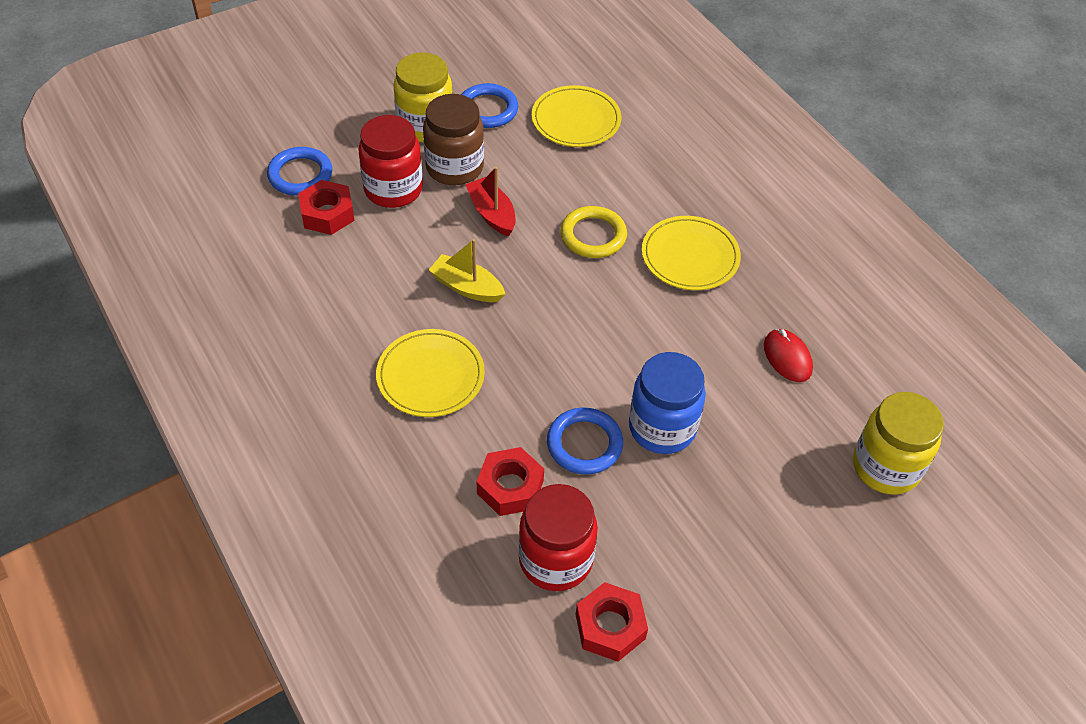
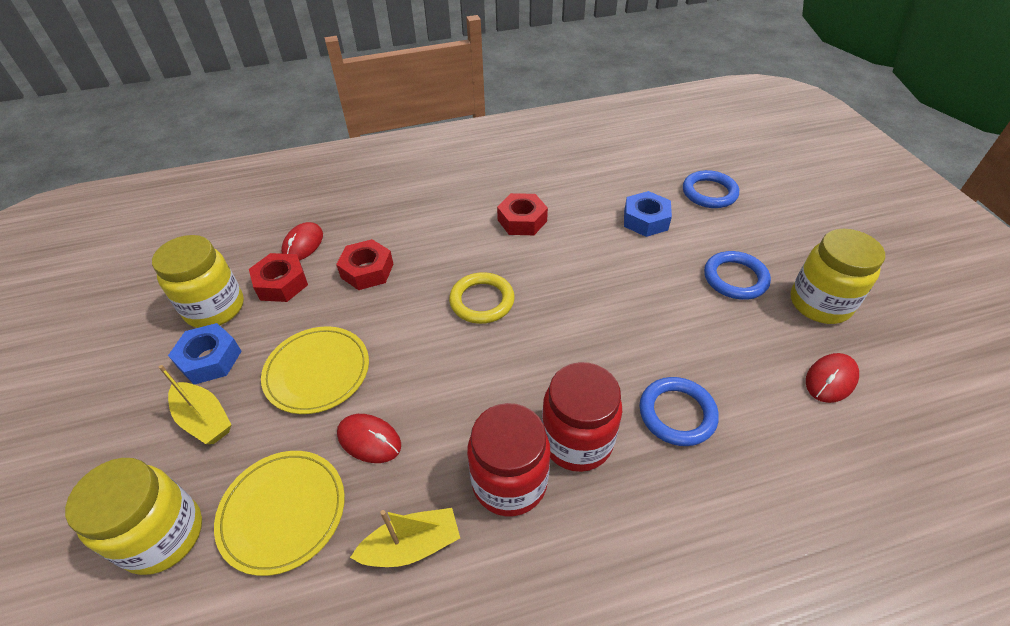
blue jar: [629,352,706,454] = 1 -> none = 0
blue nut: none = 0 -> [168,323,242,385] [624,191,672,237] = 2
brown jar: [423,94,484,185] = 1 -> none = 0
red boat: [465,167,516,237] = 1 -> none = 0
red mouse: [764,329,813,382] = 1 -> [281,222,323,261] [337,414,401,463] [806,353,859,403] = 3
yellow boat: [429,239,505,302] = 1 -> [159,365,232,444] [350,508,460,567] = 2
yellow jar: [394,53,453,142] [853,392,944,495] = 2 -> [65,458,202,575] [152,235,244,328] [791,229,885,324] = 3
yellow plate: [376,329,485,417] [532,85,621,147] [642,216,741,290] = 3 -> [214,451,345,576] [261,327,369,414] = 2

